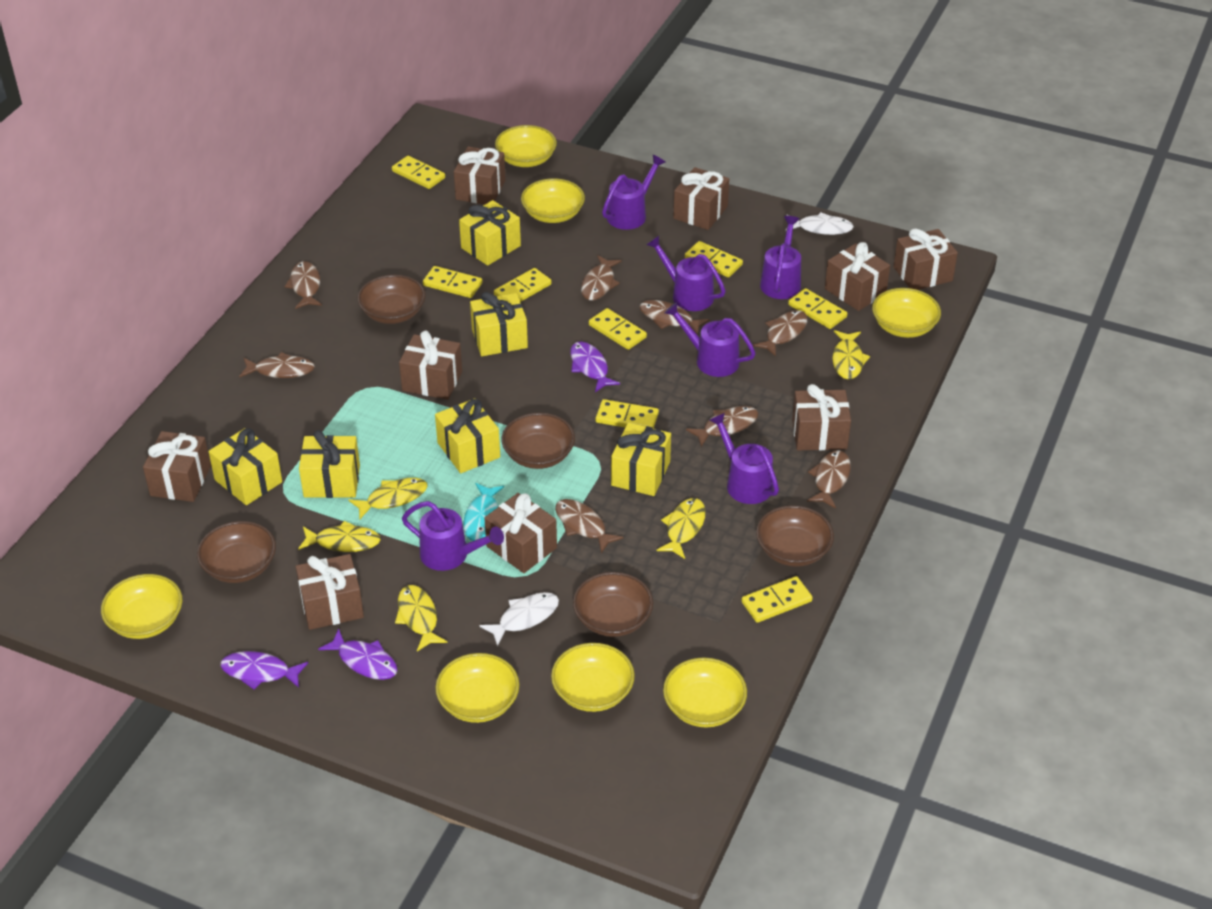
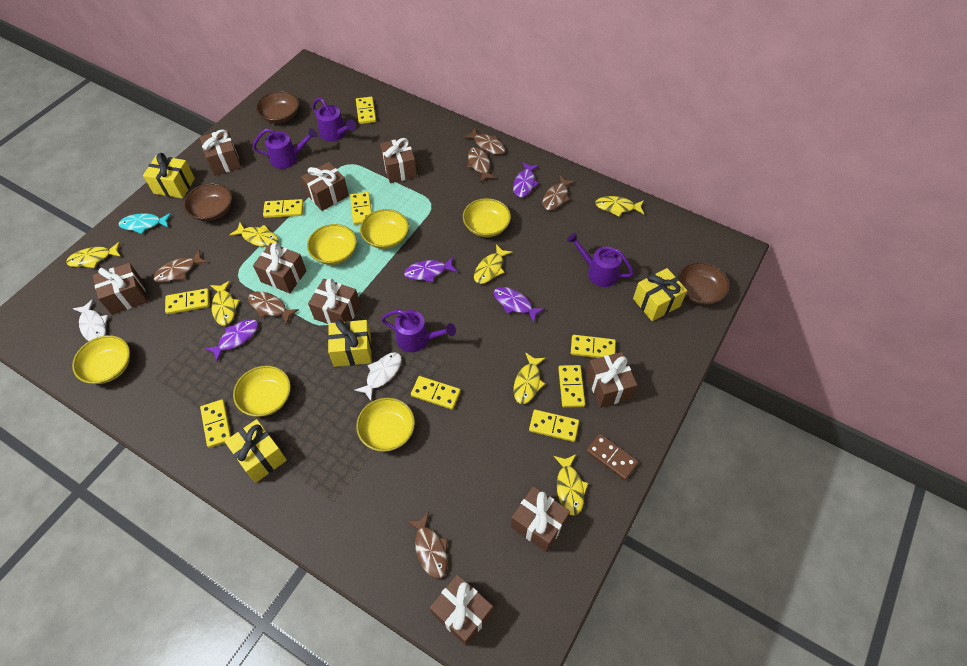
brown bowl: [197,521,276,583] [358,275,426,324] [502,413,575,469] [573,572,653,637] [756,505,834,567] = 5 -> [183,183,232,221] [256,91,299,124] [678,262,730,305] = 3
brown domino: none = 0 -> [586,434,639,480] = 1
brown fish: [239,352,315,378] [284,261,322,309] [555,499,624,553] [581,255,622,300] [640,300,710,335] [686,406,759,447] [753,310,808,357] [807,450,851,509] = 8 -> [153,250,208,282] [248,291,299,325] [406,512,448,579] [463,128,505,155] [467,147,497,182] [543,175,576,210] = 6
purple fish: [220,651,308,689] [318,628,398,680] [570,341,620,392] = 3 -> [205,319,258,362] [404,257,457,282] [494,287,545,323] [513,162,539,197] = 4
purple watering can: [402,501,504,571] [602,155,665,230] [646,236,726,311] [664,302,756,377] [709,413,779,504] [760,216,801,299] = 6 -> [253,128,318,169] [312,97,356,141] [381,310,456,352] [567,233,634,287] = 4
yellow bowl: [101,574,182,639] [435,653,519,723] [495,125,557,167] [521,178,585,223] [551,643,635,712] [663,657,747,727] [872,288,941,338] = 7 -> [72,335,130,384] [233,366,291,417] [307,224,357,265] [356,398,415,452] [360,209,409,249] [463,198,511,237] = 6
yellow domino: [392,156,445,189] [423,266,482,298] [494,268,552,302] [589,308,647,350] [596,399,659,429] [685,241,743,277] [741,576,813,623] [788,288,847,329] = 8 -> [165,288,210,314] [200,400,231,448] [263,199,304,218] [350,192,372,225] [356,97,376,124] [411,376,461,410] [529,410,579,442] [558,365,585,408] [571,335,616,358] = 9
yellow fish: [298,521,381,552] [348,478,428,519] [395,585,447,651] [656,498,706,559] [832,330,870,379] = 5 -> [66,242,121,268] [210,281,240,325] [229,222,279,247] [474,244,513,284] [514,352,546,404] [554,454,588,516] [595,196,644,217] = 7
yellow gift: [208,428,282,505] [299,430,360,498] [435,398,500,473] [459,200,521,266] [470,292,528,356] [611,423,671,496] = 6 -> [143,153,195,199] [225,419,287,483] [328,319,372,367] [633,268,687,321] = 4

